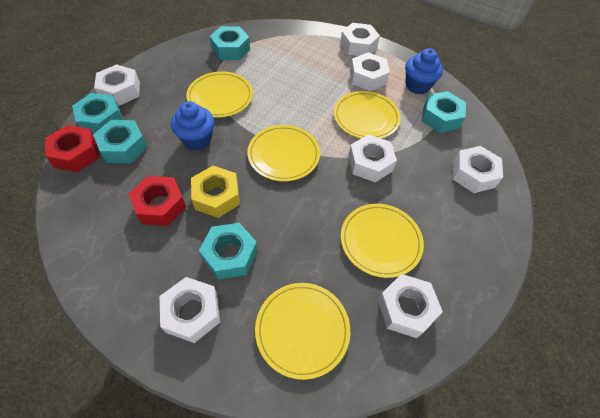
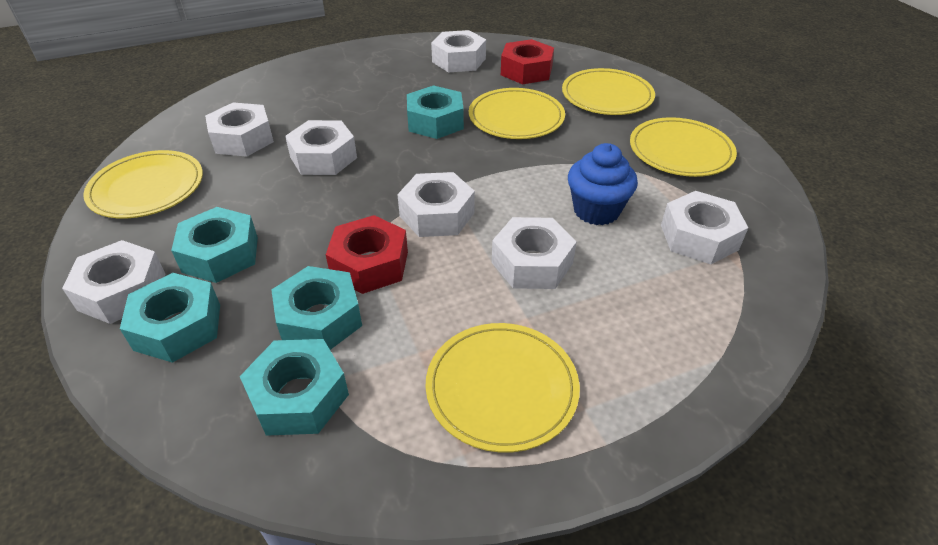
blue cupcake: [171,101,214,150] [405,48,443,94] = 2 -> [568,143,638,225] = 1
yellow nut: [191,166,240,218] = 1 -> none = 0

